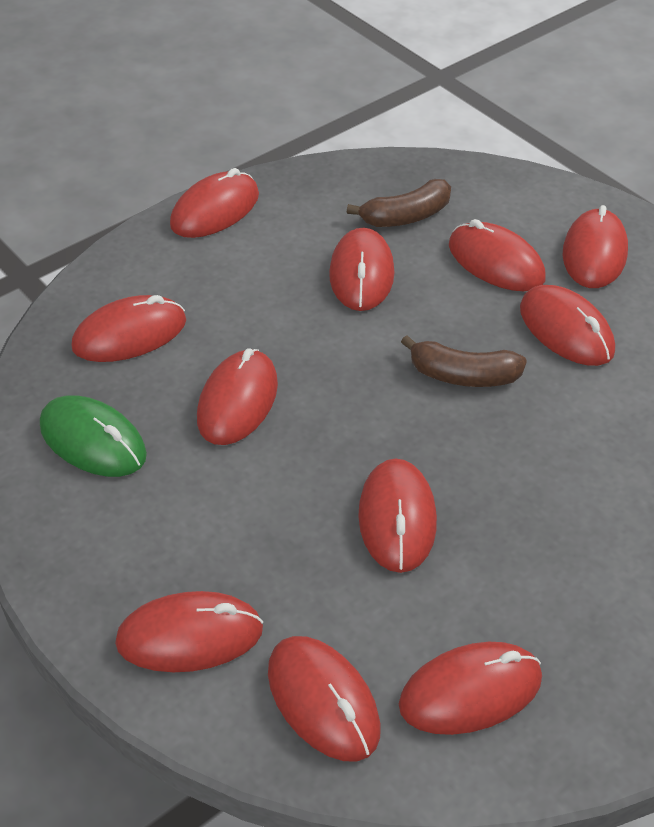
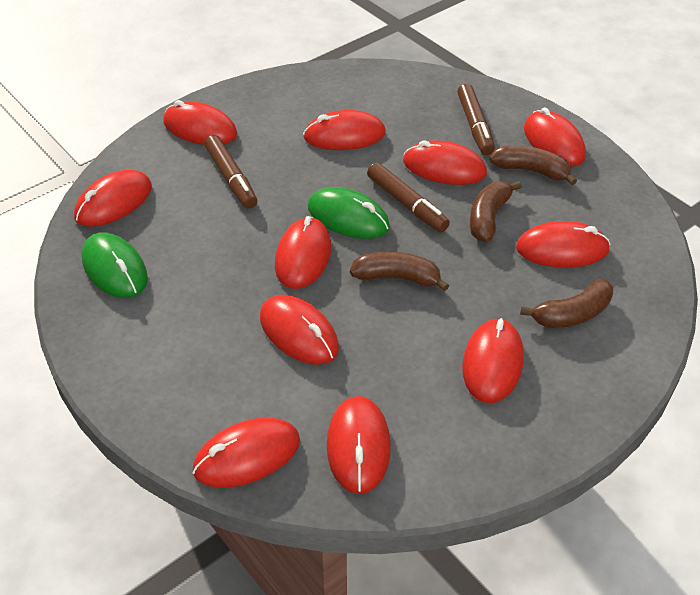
brown banana: [347,179,451,227] [401,335,527,387] = 2 -> [350,251,449,291] [470,181,522,242] [489,145,577,185] [520,279,613,328] = 4
brown marker: none = 0 -> [204,135,257,209] [367,163,450,232] [457,84,495,155] = 3
green mouse: [40,395,147,477] = 1 -> [81,232,148,298] [308,187,390,239] = 2

